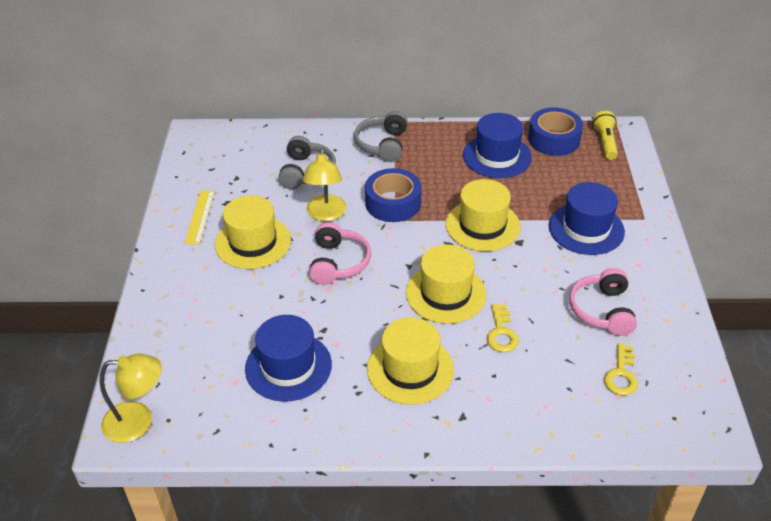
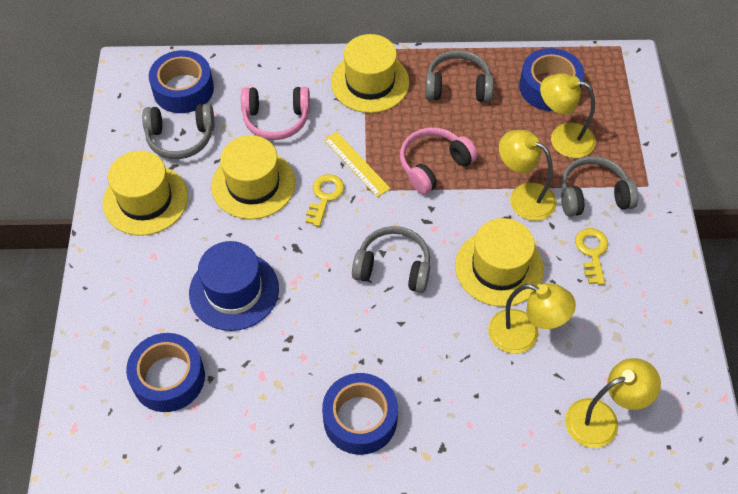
blue hat: [245,315,332,402] [463,113,532,178] [549,182,625,255] = 3 -> [189,241,279,331] = 1
blue tape: [365,168,422,222] [528,107,583,156] = 2 -> [126,333,205,412] [149,50,214,113] [322,373,398,455] [519,48,584,111] = 4
grey headphones: [278,136,336,189] [354,111,408,162] = 2 -> [142,103,214,159] [352,226,430,293] [425,50,494,102] [561,156,638,217] = 4
yellow flashlight: [592,111,618,160] = 1 -> none = 0
yellow lamp: [99,353,162,443] [303,148,346,221] = 2 -> [488,283,576,354] [499,130,557,221] [540,73,596,158] [565,358,661,448] = 4

